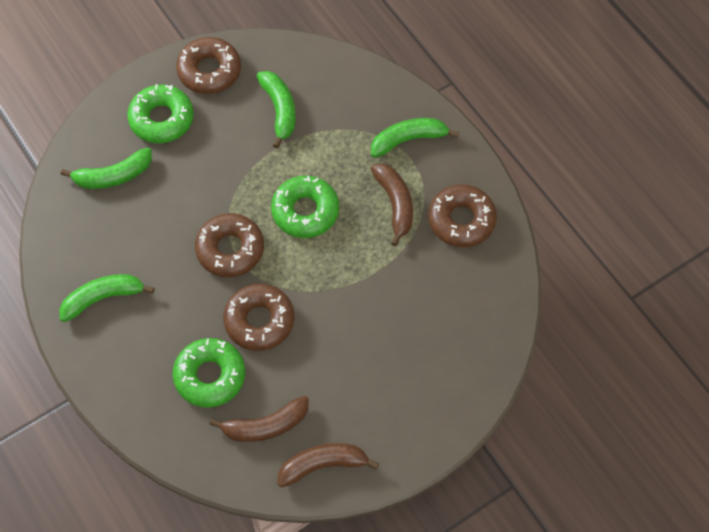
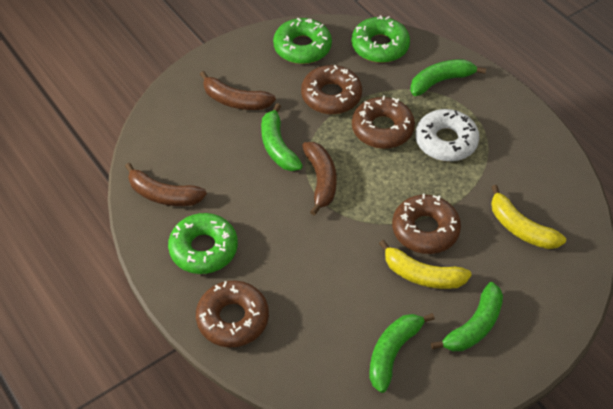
white donut: none = 0 -> [415,109,479,162] = 1
yellow banana: none = 0 -> [379,240,472,289] [491,185,566,249] = 2

